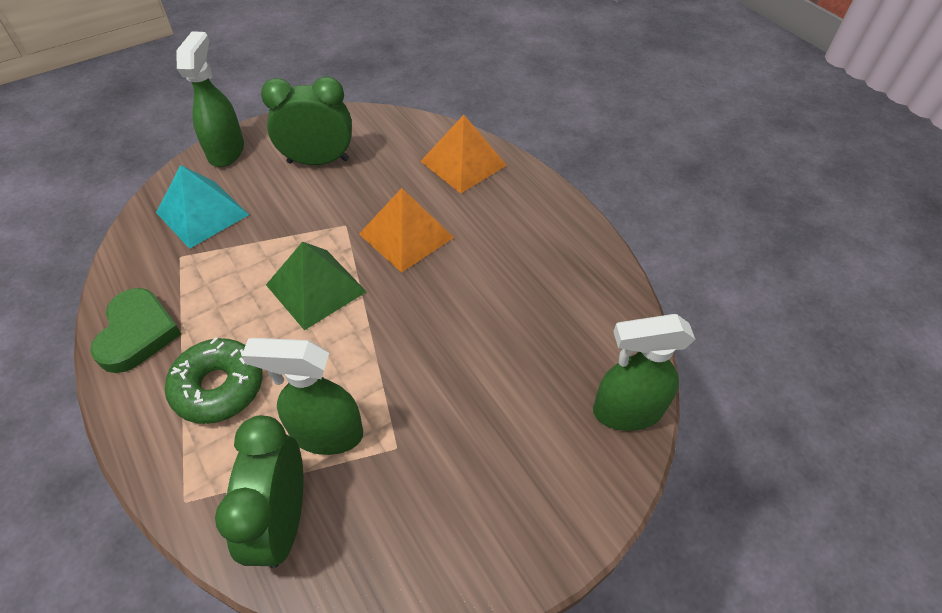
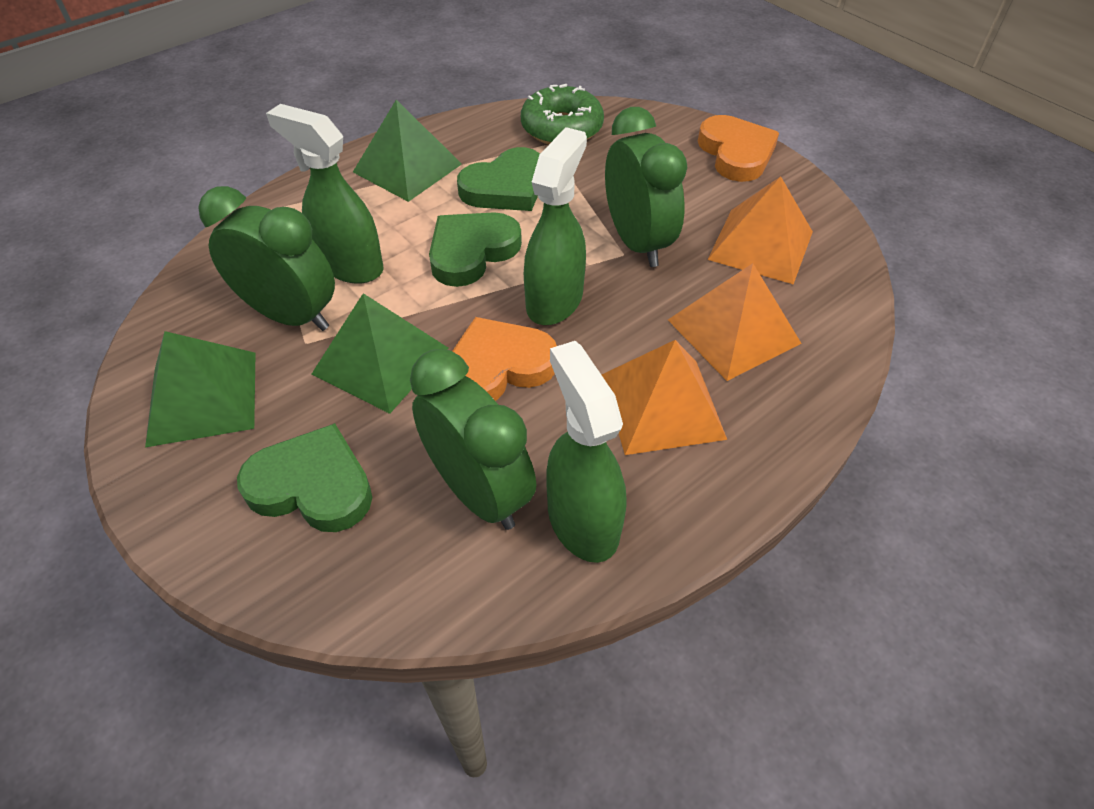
green clock: [215,415,303,568] [261,76,352,165] = 2 -> [198,186,335,331] [410,349,536,530] [605,107,687,267] = 3
green heart: [90,288,182,373] = 1 -> [237,423,372,532] [429,212,522,287] [457,147,540,211] = 3
green pyramid: [266,242,367,330] = 1 -> [145,331,256,447] [311,293,448,414] [353,100,462,202] = 3
orange heart: none = 0 -> [452,317,557,401] [698,115,779,182] = 2
orange pyramid: [359,188,454,273] [420,115,507,193] = 2 -> [602,340,727,455] [668,263,802,381] [708,176,813,284] = 3
turquoise pyramid: [156,165,249,249] = 1 -> none = 0

